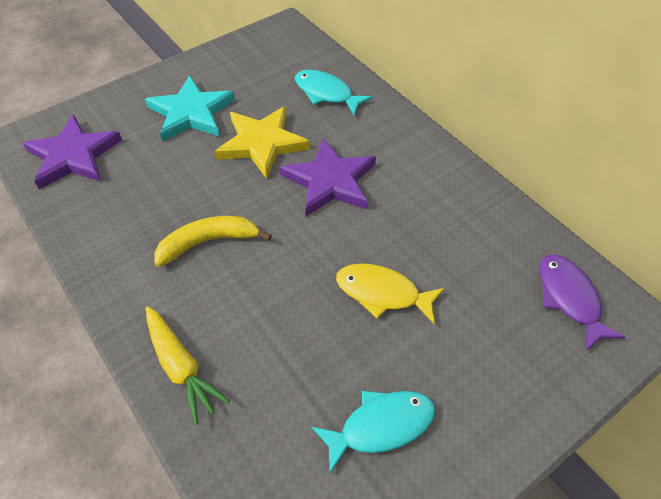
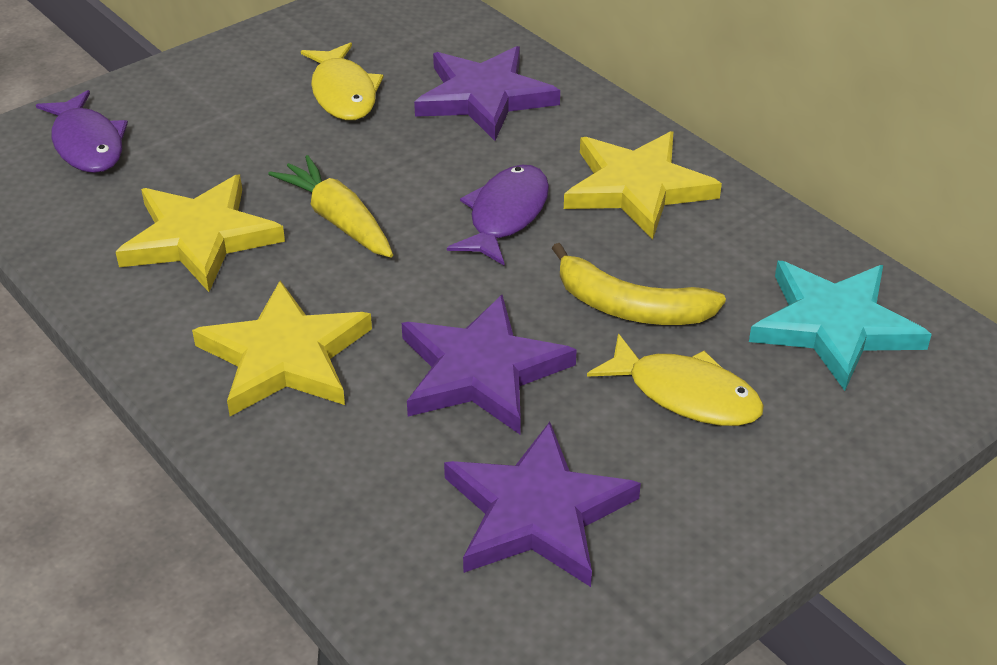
purple fish: [540,255,626,351] = 1 -> [36,90,128,173] [447,165,549,265] = 2
purple star: [23,115,122,189] [280,138,376,216] = 2 -> [402,295,577,434] [414,46,560,141] [444,422,641,587] = 3
turquoise fish: [295,69,373,116] [311,391,436,473] = 2 -> none = 0
yellow fish: [336,263,445,323] = 1 -> [301,42,384,120] [587,333,764,426] = 2
yellow star: [215,106,310,179] = 1 -> [116,175,285,292] [192,281,372,416] [564,131,722,240] = 3

